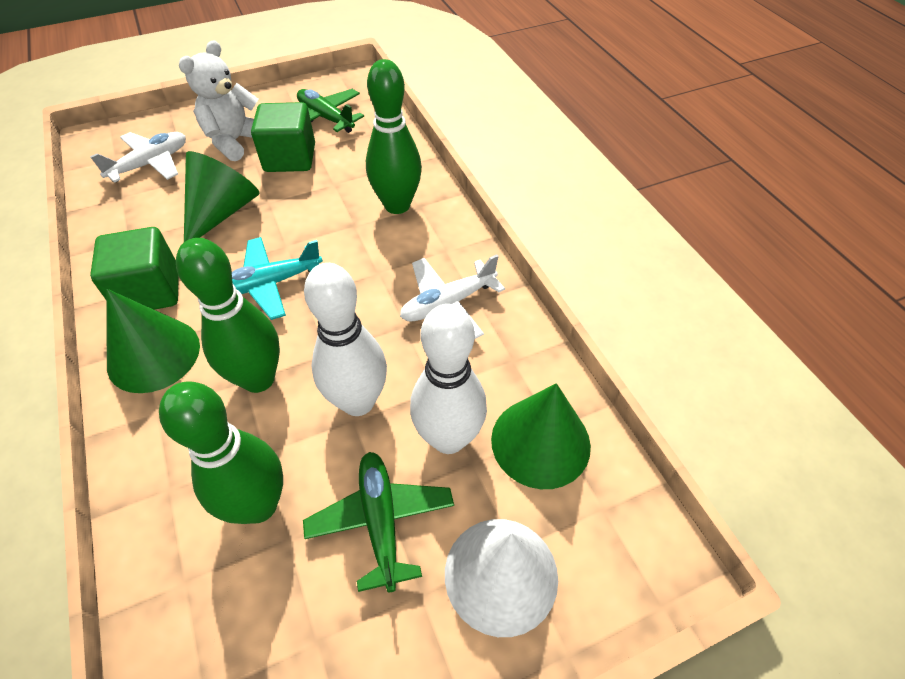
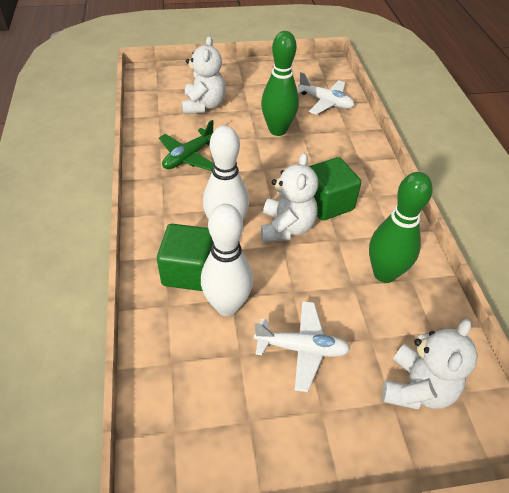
green bowling pin: [159,382,283,524] [176,238,280,393] [366,59,422,214] = 3 -> [261,31,299,136] [369,172,433,283] = 2
green cone: [106,289,200,393] [184,151,260,242] [491,383,591,489] = 3 -> none = 0
green plane: [297,89,364,133] [303,452,454,592] = 2 -> [159,120,214,171] = 1
turquoise plane: [232,237,323,320] = 1 -> none = 0
white cone: [445,519,558,637] = 1 -> none = 0
white teddy bear: [179,40,258,161] = 1 -> [182,36,226,114] [261,153,318,242] [382,319,477,409] = 3

